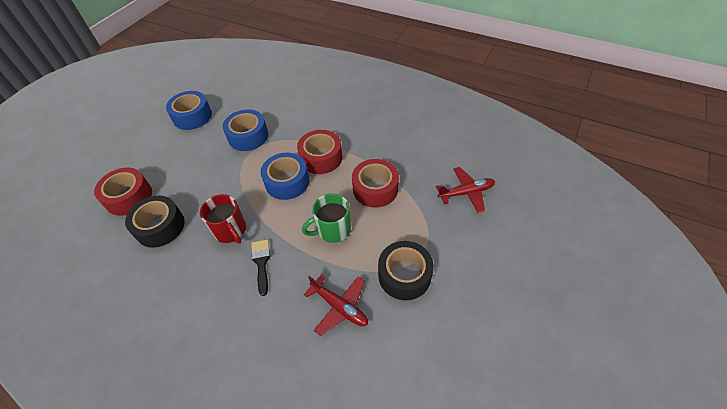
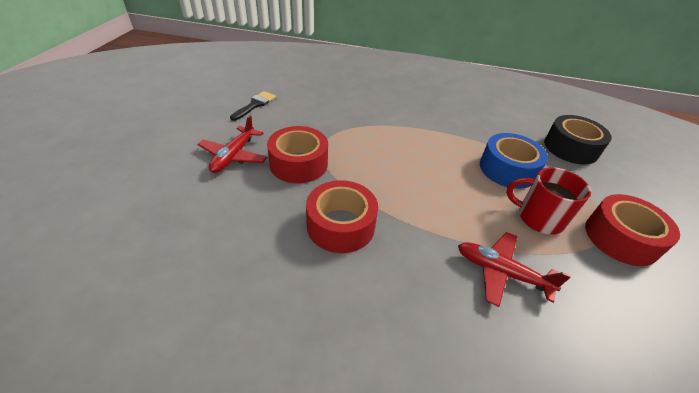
black tape: [125,196,185,248] [378,241,434,300] = 2 -> [544,115,612,165] = 1
blue tape: [166,91,212,130] [223,109,268,151] [261,153,309,200] = 3 -> [480,133,548,189] = 1
green mug: [302,193,351,243] = 1 -> none = 0

